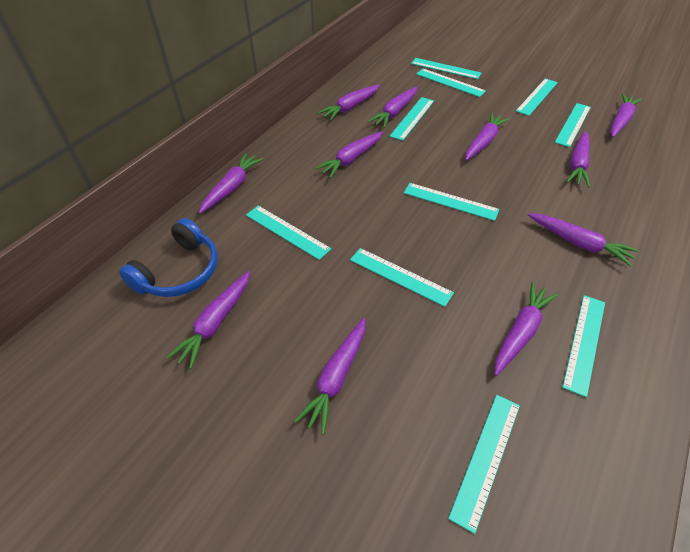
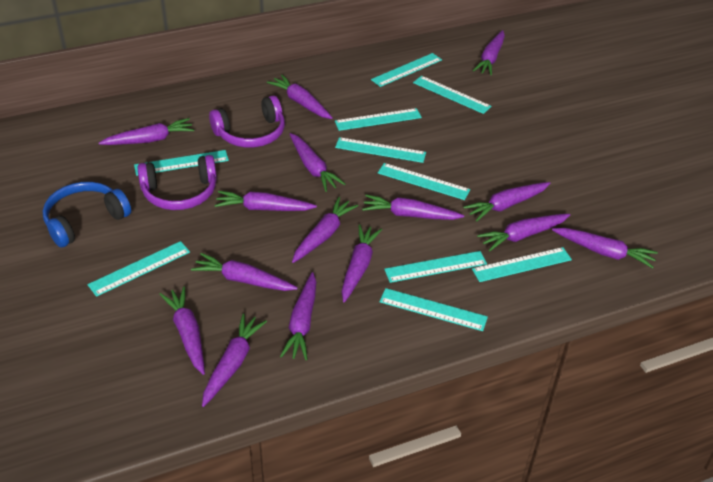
purple carrot: [167,271,250,369] [199,153,263,214] [294,318,365,435] [315,131,383,178] [317,85,380,121] [368,87,417,128] [465,113,510,161] [495,282,558,376] [528,213,638,267] [566,131,590,187] [610,94,642,137] = 11 -> [99,118,194,145] [159,286,205,375] [191,253,298,291] [202,314,267,407] [214,191,317,211] [267,75,333,119] [280,272,316,360] [290,133,345,192] [292,197,359,263] [342,225,382,302] [362,195,464,220] [463,182,551,221] [473,30,505,75] [477,214,570,251] [552,228,658,269] = 15
purple headphones: none = 0 -> [138,155,217,210] [209,95,285,148] = 2

